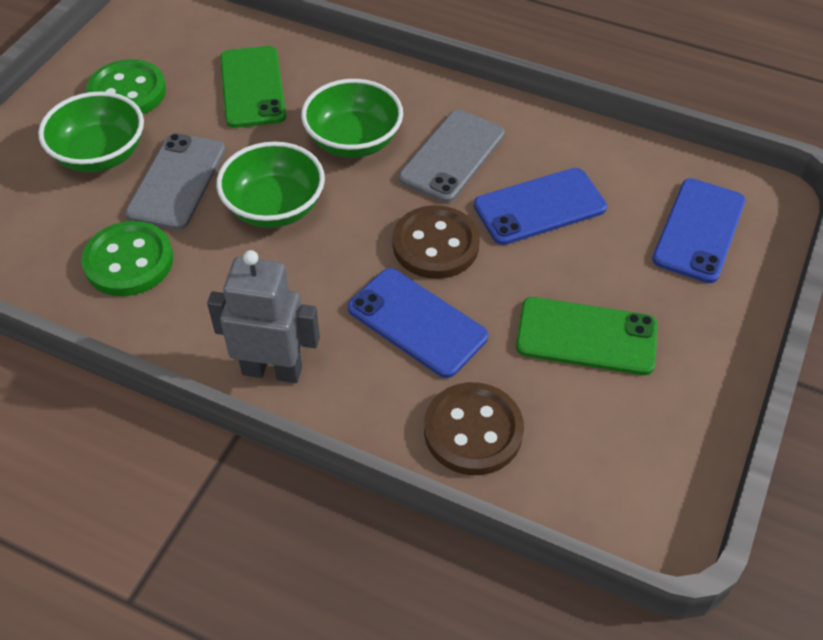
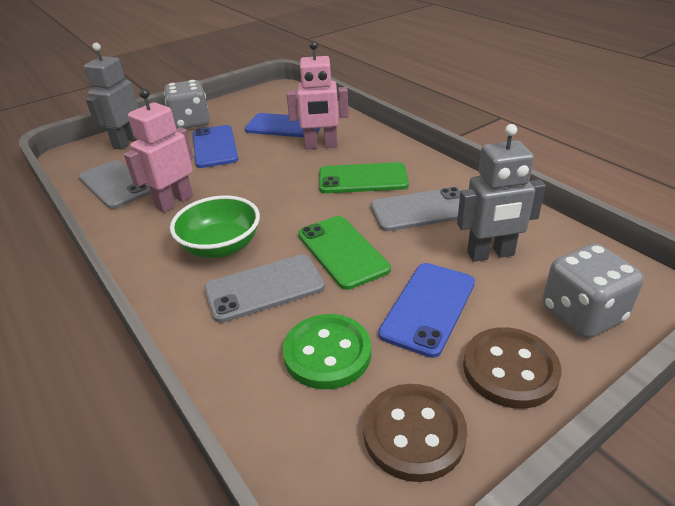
green bowl: [38,91,144,172] [216,142,325,228] [301,79,403,158] = 3 -> [170,196,260,258] = 1
green button: [81,221,173,296] [86,59,166,114] = 2 -> [283,314,371,389] = 1
grey dice: none = 0 -> [164,80,210,129] [543,243,644,338] = 2
grey phone: [126,133,225,230] [399,110,505,203] = 2 -> [79,160,151,209] [204,254,325,323] [371,187,461,231] = 3
grey robot: [207,250,320,383] = 1 -> [84,43,138,150] [457,124,546,262] = 2
pink robot: none = 0 -> [124,88,193,213] [287,41,349,149] = 2

